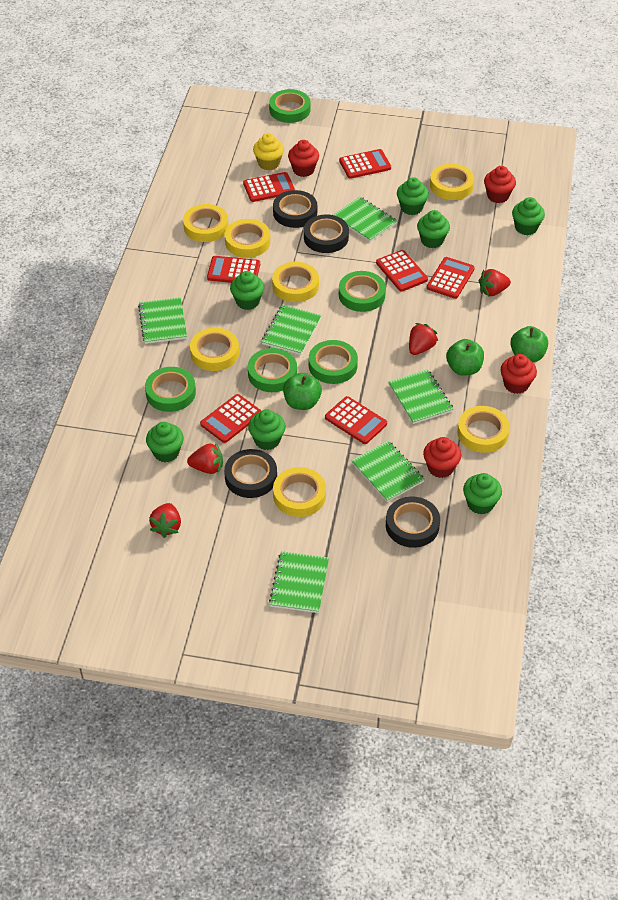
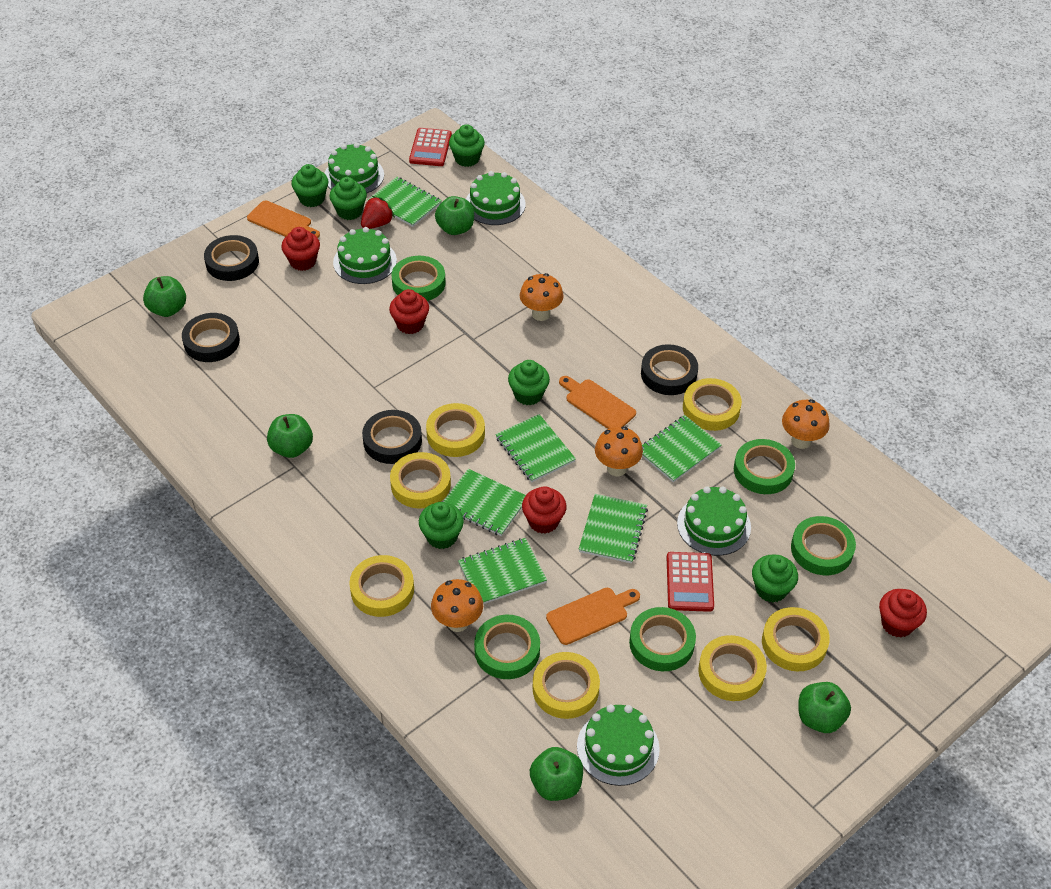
green apple: [283,373,322,410] [446,339,484,376] [510,326,548,362] = 3 -> [143,276,186,317] [267,414,313,458] [435,196,474,235] [530,747,583,801] [798,682,851,733] = 5
green cake: none = 0 -> [325,143,384,193] [333,227,397,284] [466,171,526,225] [577,704,660,786] [677,486,751,556] = 5
green cupcake: [146,422,184,462] [230,271,264,310] [248,409,286,450] [397,177,429,215] [417,210,450,248] [463,473,502,515] [512,197,545,235] = 7 -> [291,164,329,207] [329,177,367,220] [419,502,464,549] [449,124,485,167] [508,360,550,405] [752,554,798,603] = 6
orange cutting board: none = 0 -> [247,201,320,238] [546,588,640,645] [559,376,636,429] = 3
orange mushroom: none = 0 -> [431,579,483,632] [520,273,564,321] [595,426,643,476] [782,399,830,449] = 4
red calculator: [200,394,261,443] [207,256,260,283] [243,172,295,202] [325,396,387,444] [339,149,391,179] [376,250,428,292] [427,257,475,299] = 7 -> [409,128,452,166] [667,552,714,612] = 2
red strawberry: [149,503,181,538] [187,442,223,474] [409,323,438,355] [478,269,511,297] = 4 -> [361,196,395,229] = 1
yellow cupcake: [253,133,284,170] = 1 -> none = 0

